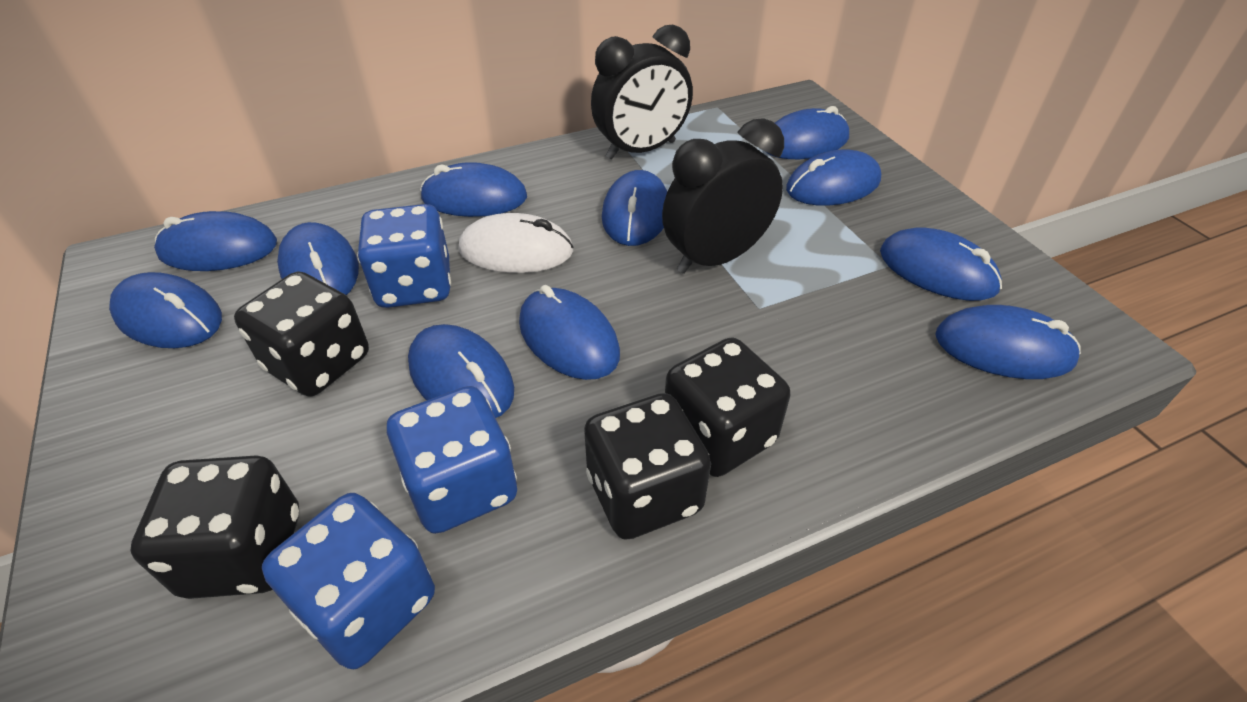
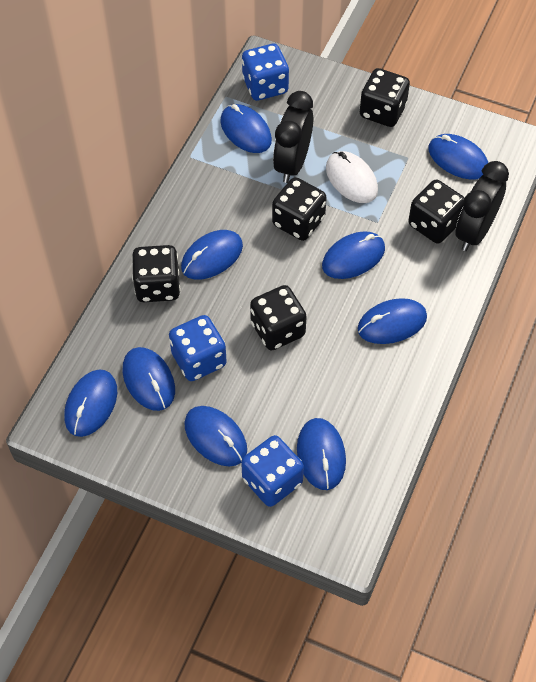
black dice: [130,455,299,599] [234,272,369,397] [584,393,711,540] [665,338,790,477] = 4 -> [132,245,180,302] [250,285,307,350] [272,177,327,241] [360,68,410,127] [408,180,465,244] = 5
blue mouse: [109,272,222,348] [154,211,277,271] [277,222,359,295] [408,324,514,418] [420,162,527,217] [519,285,620,380] [602,170,667,246] [766,106,849,159] [786,149,881,206] [880,228,1002,301] [935,305,1081,379] = 11 -> [64,369,117,437] [123,347,175,411] [181,230,243,279] [184,406,247,467] [220,104,272,153] [297,418,346,490] [322,231,385,279] [357,298,427,344] [428,134,489,179] = 9

